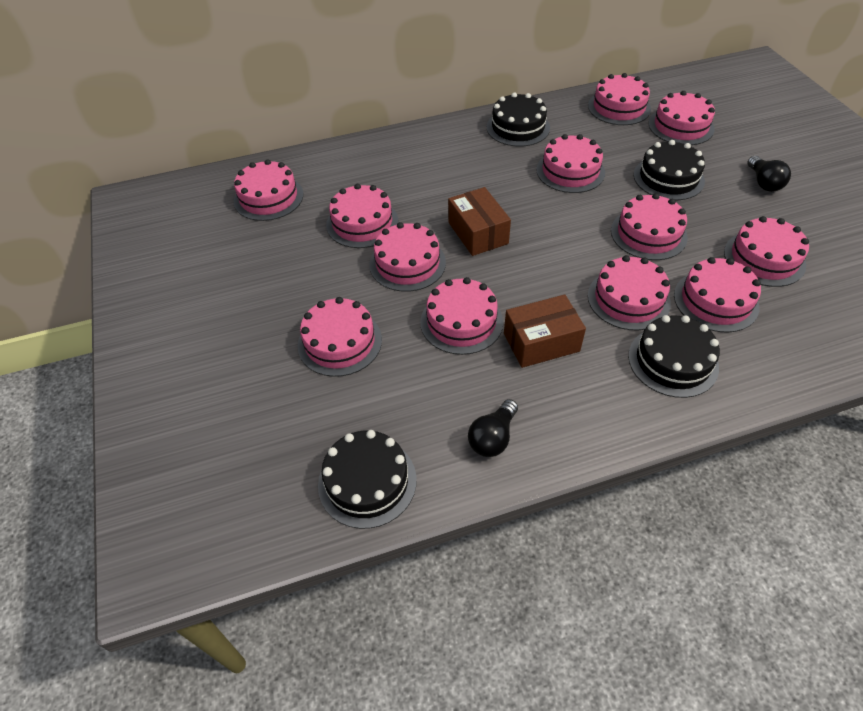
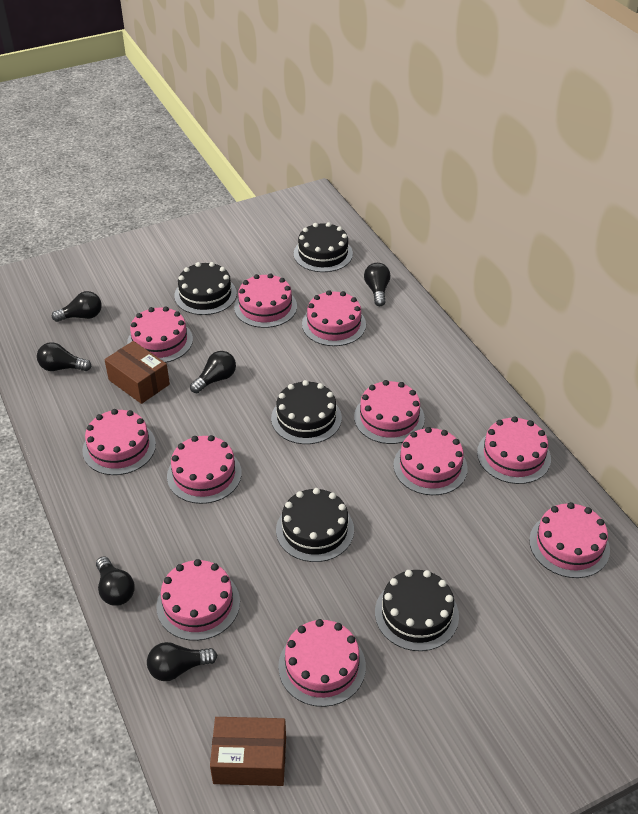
black cake: [318,430,417,529] [487,92,550,147] [628,315,720,398] [634,140,705,200] = 4 -> [174,262,237,315] [271,380,342,444] [276,488,354,562] [294,222,353,272] [375,570,459,651] = 5
black light bulb: [468,399,518,457] [747,156,791,192] = 2 -> [37,342,92,371] [52,291,102,322] [96,556,135,606] [147,642,217,681] [190,351,236,393] [364,263,391,306] = 6
pink cake: [234,159,303,221] [297,297,382,377] [326,184,398,248] [369,222,446,292] [420,277,503,355] [536,134,605,193] [588,73,651,125] [588,255,671,330] [611,193,688,260] [648,91,715,145] [674,257,761,333] [724,216,809,287] = 12 -> [82,409,156,475] [127,306,193,363] [156,559,240,641] [167,435,242,504] [234,273,297,328] [278,619,366,707] [302,290,366,346] [354,380,425,444] [393,427,468,495] [477,416,551,484] [529,502,610,578] = 11

